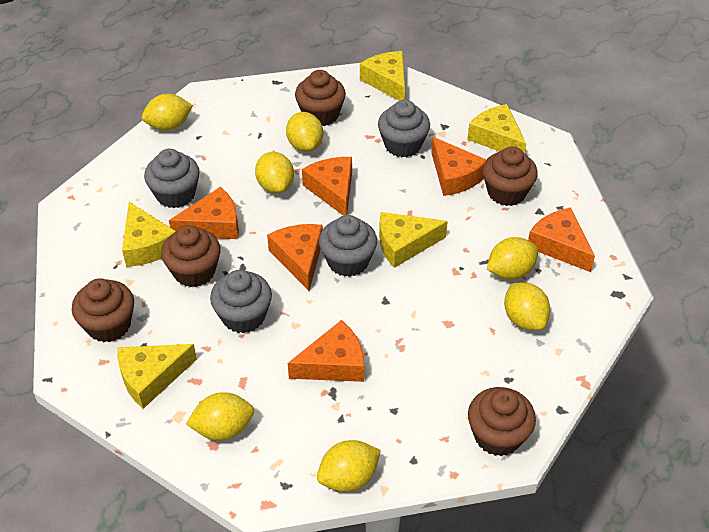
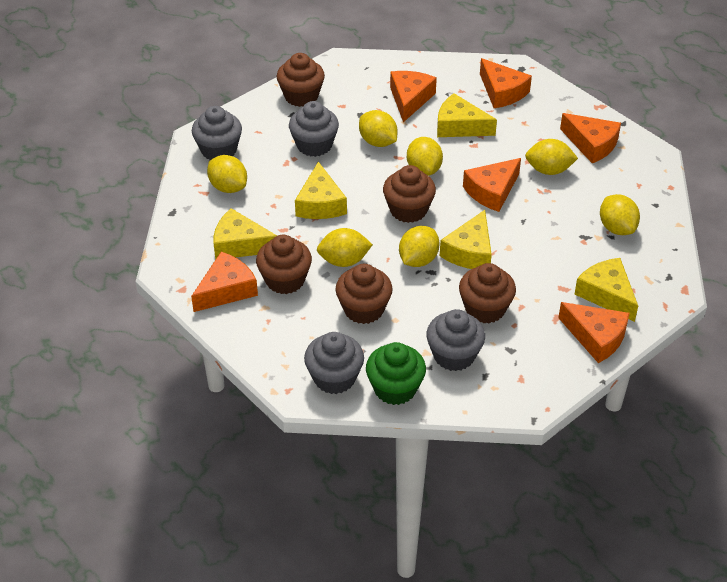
green cupcake: none = 0 -> [366,342,426,405] = 1

